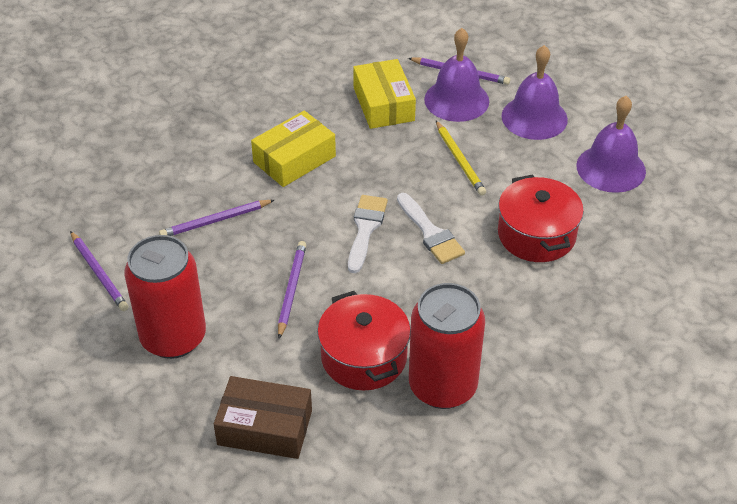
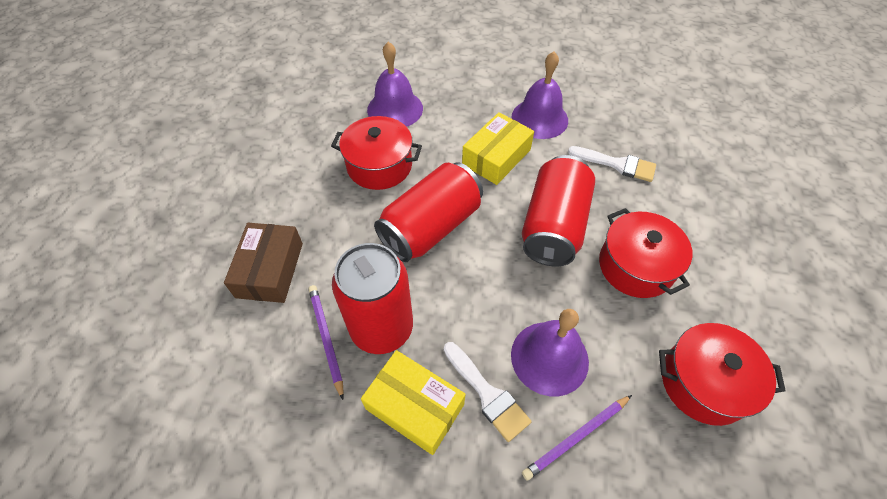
purple pencil: [70,231,129,311] [159,200,274,236] [278,241,306,339] [408,58,510,85] = 4 -> [308,285,344,400] [522,395,632,481] = 2
red can: [124,235,206,359] [409,283,485,409] = 2 -> [332,243,413,354] [374,162,483,262] [522,155,595,266] = 3
red pot: [317,291,411,390] [498,175,584,262] = 2 -> [331,116,422,190] [599,208,693,298] [659,323,786,426] = 3
yellow pencil: [436,121,486,196] = 1 -> none = 0

